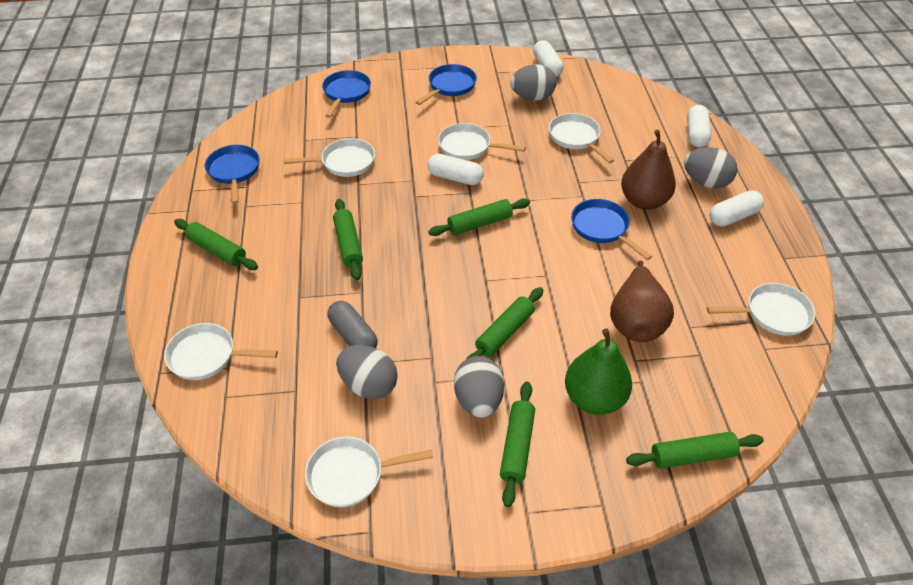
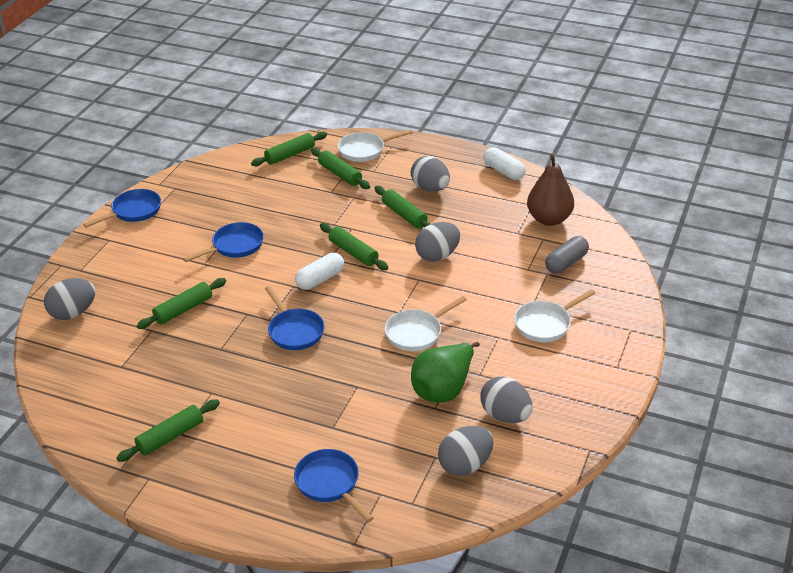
brown pear: [610,260,674,342] [621,130,676,210] = 2 -> [527,154,574,226] = 1
grey egg: [336,345,398,399] [454,356,504,418] [510,64,557,101] [684,147,737,189] = 4 -> [44,278,95,320] [411,156,450,192] [415,222,460,262] [438,426,494,476] [480,376,533,423] = 5
white capsule: [427,154,484,185] [533,40,563,77] [687,105,711,147] [710,190,764,227] = 4 -> [295,253,344,290] [484,147,525,180] = 2
white pan: [164,323,278,380] [283,138,375,177] [305,437,433,507] [438,123,526,160] [549,113,614,163] [707,283,815,336] = 6 -> [337,130,413,162] [385,296,467,351] [514,289,596,342] = 3

